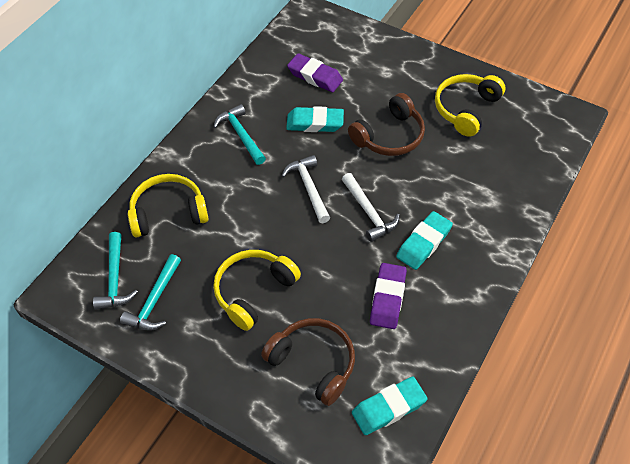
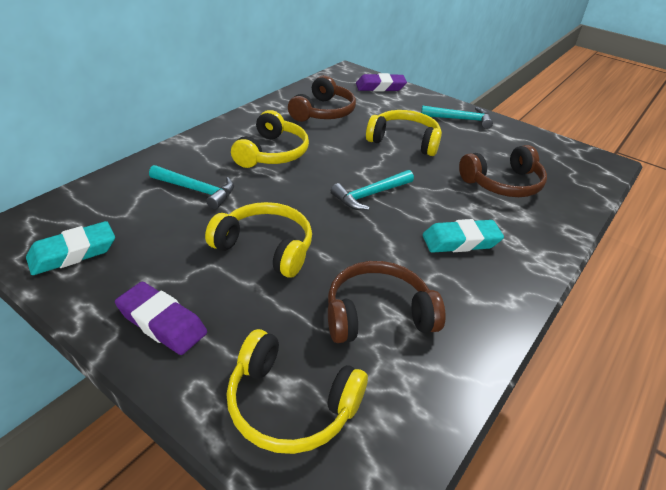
brown headphones: [261,318,355,406] [348,93,425,156] = 2 -> [288,75,356,122] [328,261,446,343] [459,145,547,197] = 3
turquoise eraser: [286,106,344,132] [352,377,427,435] [396,211,453,270] = 3 -> [26,221,115,275] [423,219,504,253] = 2
white hammer: [282,155,330,223] [342,173,400,242] = 2 -> none = 0
yellow headphones: [128,174,209,237] [213,250,301,331] [435,74,505,137] = 3 -> [205,202,312,278] [227,329,368,454] [231,110,309,168] [366,110,442,156] = 4

